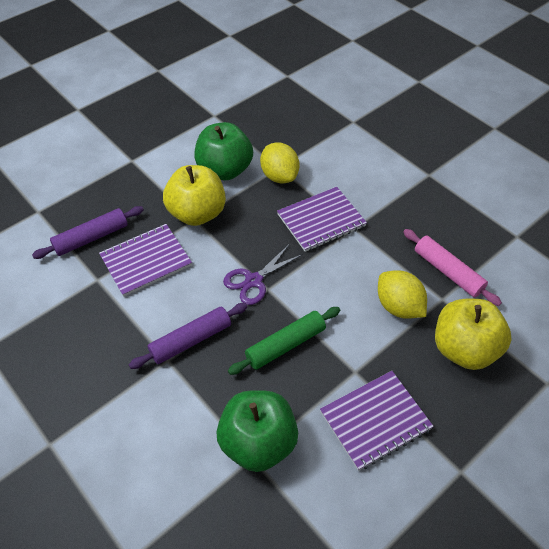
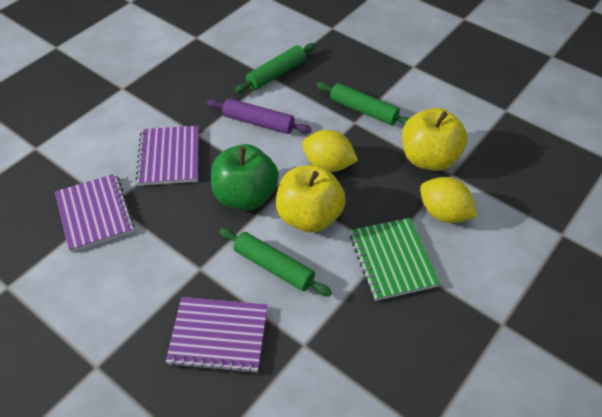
green apple: [195,122,253,180] [217,390,298,472] = 2 -> [211,144,279,210] = 1
green notebook: none = 0 -> [350,218,440,301] = 1
green rolling pin: [228,307,340,375] = 1 -> [219,228,332,296] [235,43,315,93] [316,82,409,125] = 3
pink rolling pin: [403,229,502,306] = 1 -> none = 0
purple rolling pin: [32,206,144,259] [129,303,248,369] = 2 -> [207,98,312,134] = 1
purple scissors: [223,245,303,305] = 1 -> none = 0

